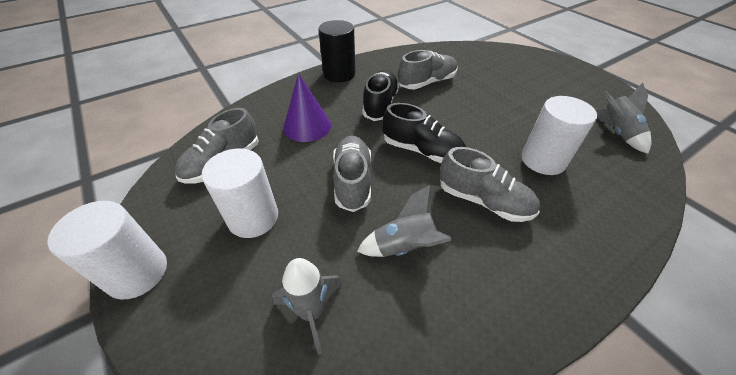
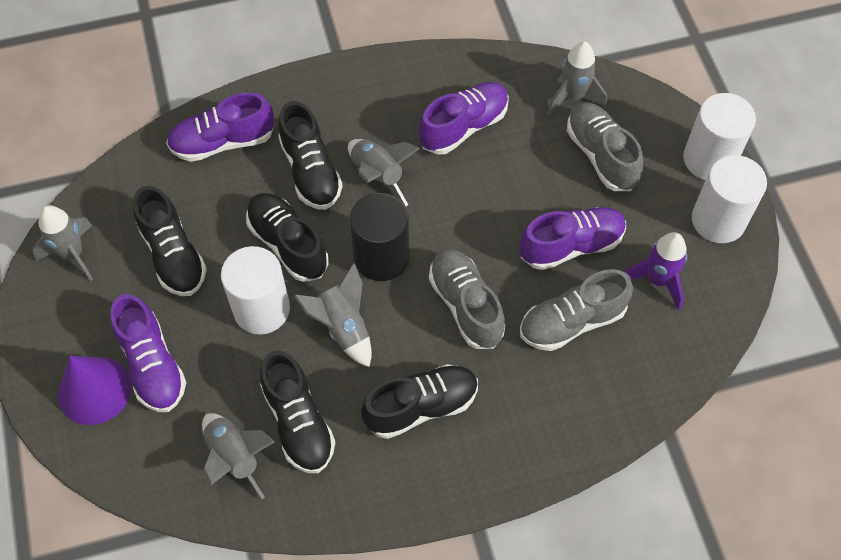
black shoe: [362,70,399,121] [382,103,466,163] = 2 -> [133,186,207,296] [246,193,328,282] [260,350,335,473] [278,101,343,210] [361,364,478,439] = 5
grey rocket: [272,258,343,355] [357,185,452,257] [595,82,651,154] = 3 -> [32,205,93,281] [202,413,275,499] [294,263,372,367] [348,139,420,206] [547,41,607,115] = 5
grey shoe: [175,108,259,184] [333,136,371,212] [398,50,458,89] [439,147,540,222] = 4 -> [429,248,505,349] [520,269,633,351] [567,102,643,191] = 3
purple rocket: none = 0 -> [625,232,687,310] = 1
purple shoe: none = 0 -> [111,294,186,412] [166,93,274,162] [419,82,509,155] [520,207,626,270] = 4

